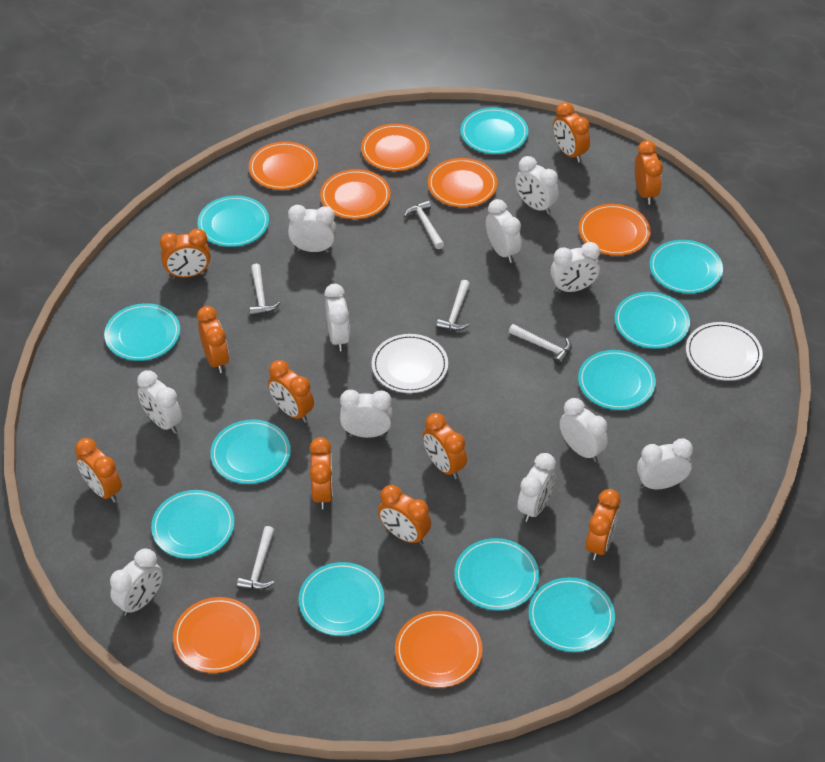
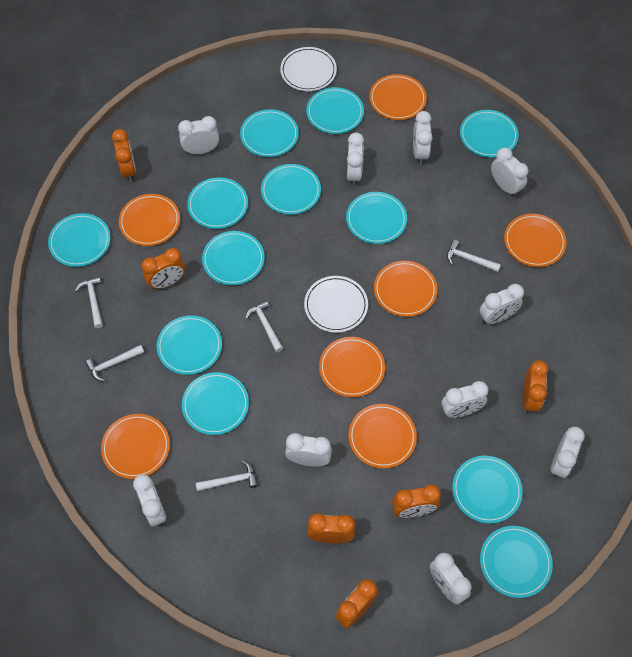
orange clock: [75,438,122,503] [160,228,210,278] [197,306,229,373] [268,360,314,423] [309,437,333,509] [378,485,431,545] [423,413,467,479] [553,102,590,163] [586,489,620,560] [635,140,663,205] = 10 -> [112,129,136,182] [141,248,185,289] [307,513,355,543] [336,579,378,629] [392,484,441,518] [523,360,548,414] = 6
turquoise plate: [104,303,180,361] [151,490,234,559] [198,196,269,247] [210,420,291,484] [299,562,384,636] [454,538,539,610] [460,107,528,154] [529,577,615,652] [578,350,656,410] [615,292,690,349] [650,240,723,293] = 11 -> [48,213,111,267] [157,316,222,375] [182,372,249,435] [187,177,248,229] [202,231,265,285] [240,109,299,157] [261,164,321,215] [306,87,364,134] [346,192,407,244] [452,456,523,524] [460,110,519,157] [480,526,553,598] = 12
white clock: [110,548,163,616] [137,370,182,434] [288,205,337,252] [324,284,350,351] [340,390,393,438] [486,199,521,263] [515,156,559,215] [518,453,556,522] [550,242,600,293] [559,398,608,462] [637,438,693,489] = 11 -> [133,474,166,526] [178,116,219,154] [285,433,332,466] [347,132,364,186] [413,111,433,164] [430,553,471,604] [441,381,489,418] [480,284,524,324] [491,148,528,197] [551,426,585,478] = 10

